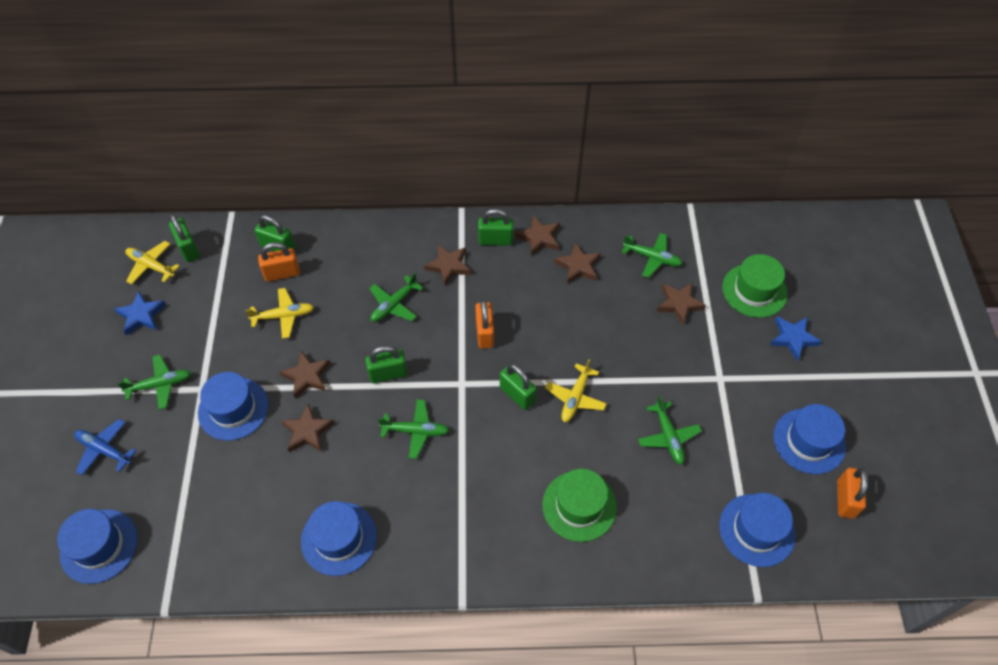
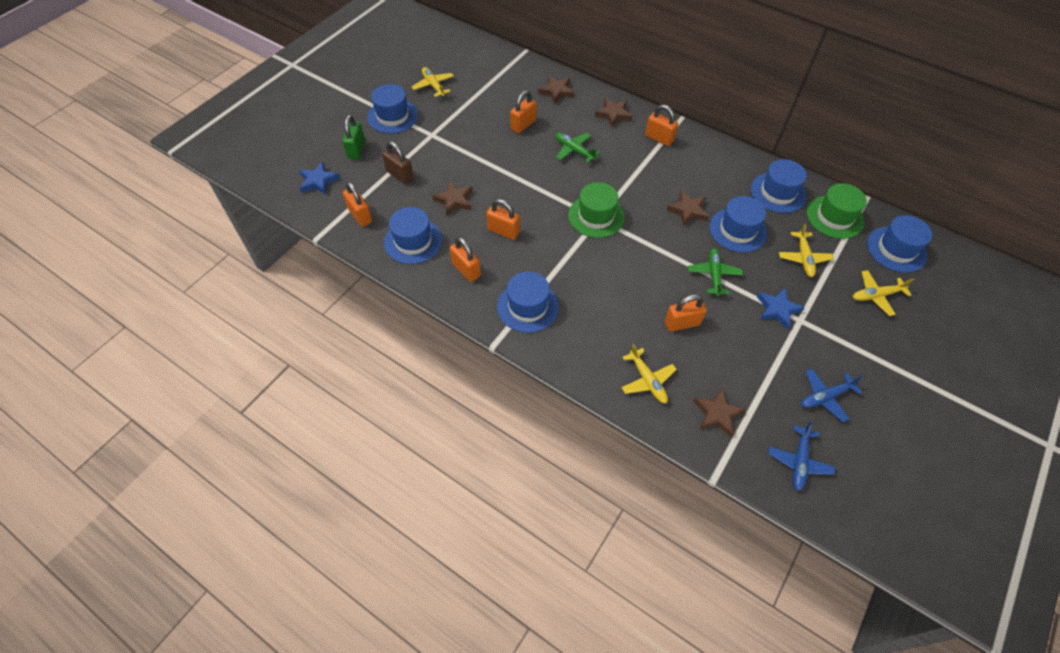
blue hat: [57,509,138,584] [198,372,269,441] [301,501,377,576] [719,493,796,567] [773,404,846,474] = 5 -> [367,84,418,134] [384,207,442,264] [497,272,559,333] [709,196,767,252] [751,159,807,213] [867,215,932,273] = 6
blue plane: [74,419,137,475] = 1 -> [768,421,835,491] [801,369,863,422] = 2
brown padlock: none = 0 -> [382,141,414,184] = 1
brown star: [279,351,331,399] [281,403,334,452] [424,244,471,286] [515,215,560,256] [554,243,601,284] [657,283,706,325] = 6 -> [432,182,473,216] [538,76,574,104] [595,98,632,127] [667,191,709,226] [693,388,746,437] = 5
green padlock: [169,214,200,262] [255,215,295,251] [365,345,408,383] [478,209,514,245] [500,364,537,410] = 5 -> [342,115,365,160] = 1
green plane: [117,355,191,410] [369,273,423,322] [378,399,450,459] [622,233,683,278] [638,396,702,465] = 5 -> [555,133,600,163] [688,248,743,297] = 2
orange padlock: [258,242,300,282] [475,299,494,349] [837,468,868,519] = 3 -> [343,182,372,227] [450,237,481,282] [486,199,520,240] [510,90,537,133] [645,105,678,146] [665,294,707,332] = 6
yellow plane: [125,241,180,284] [245,288,314,339] [545,359,607,422] = 3 -> [412,67,454,97] [621,344,677,403] [779,223,834,277] [853,270,914,316] = 4

